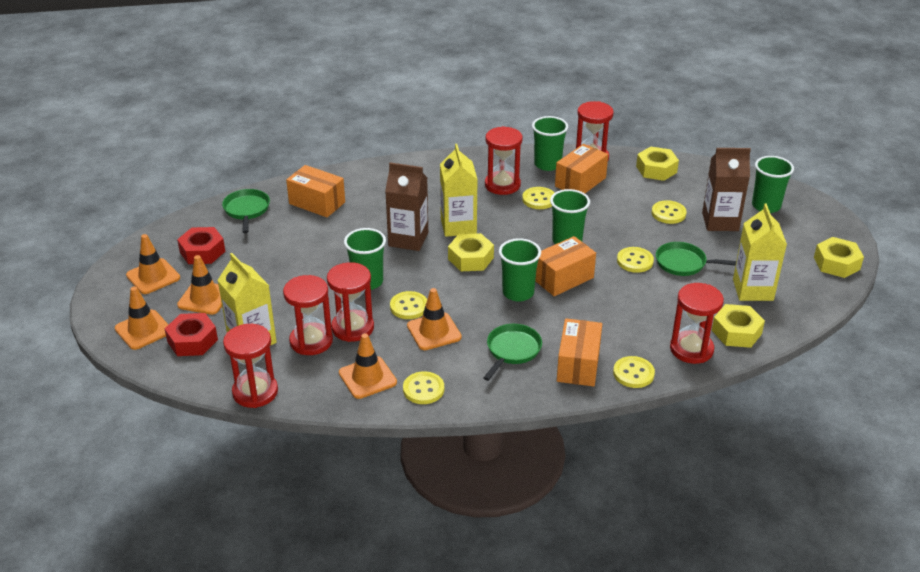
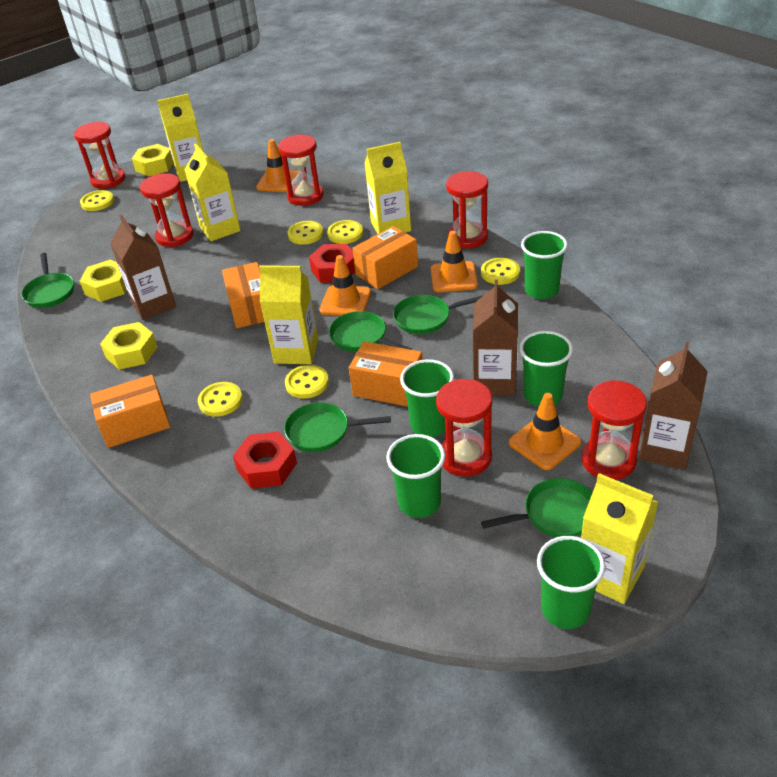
brown carton: [385,162,428,251] [702,148,751,231] = 2 -> [110,215,176,320] [473,279,518,396] [639,342,708,470] = 3
green pan: [222,189,270,233] [483,324,542,381] [656,242,736,276] = 3 -> [21,253,74,308] [284,402,391,452] [329,311,412,352] [393,295,484,334] [481,478,592,537] = 5
orange traffic cone: [115,286,169,350] [126,234,180,294] [177,255,222,315] [339,333,397,399] [407,288,462,350] = 5 -> [256,139,299,192] [319,255,371,316] [431,231,478,292] [509,393,581,470] = 4
yellow carton: [217,253,277,346] [440,144,478,237] [733,204,787,301] = 3 -> [157,94,203,182] [184,144,240,241] [259,266,318,364] [365,142,411,234] [581,473,658,604] = 5
yellow nut: [448,233,494,271] [636,146,679,181] [712,304,765,348] [814,237,864,278] = 4 -> [80,260,127,302] [100,322,158,370] [132,144,174,176] = 3

